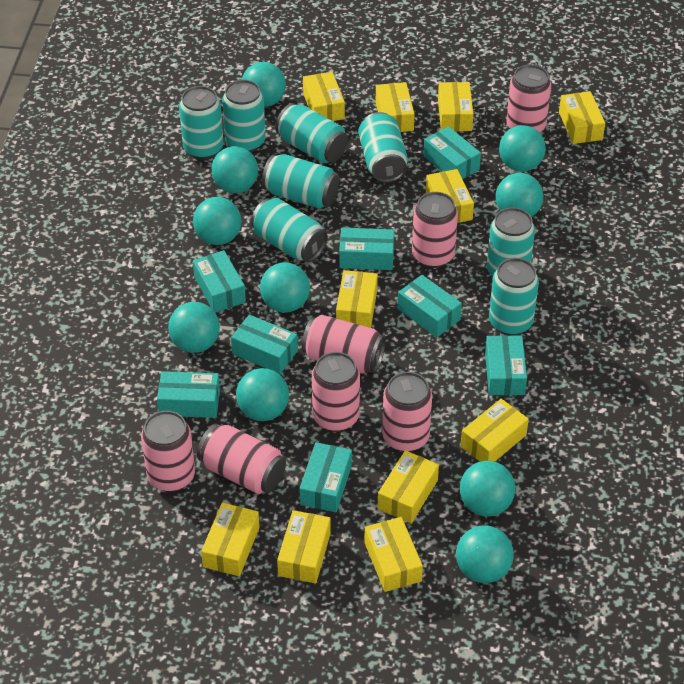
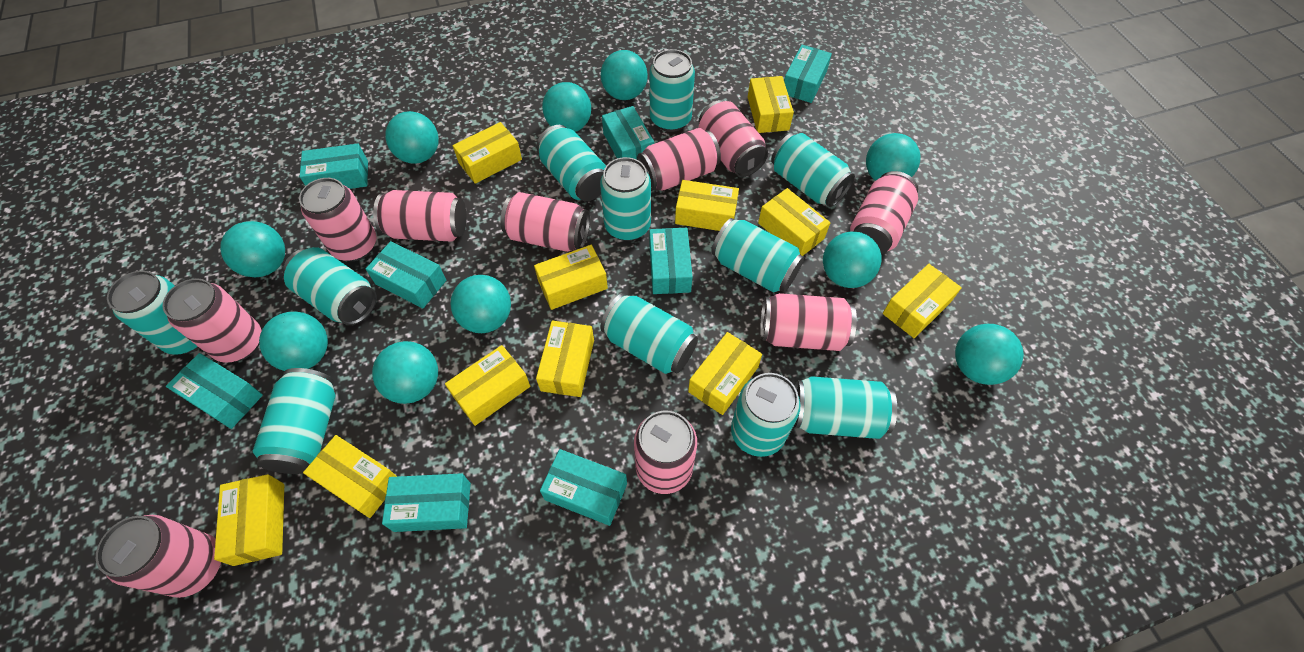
pink can: [141,411,195,492] [197,423,286,494] [302,315,386,374] [312,352,360,432] [382,372,432,452] [412,192,458,268] [506,64,551,133] = 7 -> [96,515,221,598] [163,278,262,363] [299,178,376,261] [373,190,467,242] [500,192,590,252] [634,411,697,494] [637,128,721,191] [699,100,768,177] [760,293,857,351] [850,171,918,254] = 10
turquoise can: [179,86,224,160] [222,80,266,152] [251,198,328,262] [262,154,339,209] [275,103,348,163] [358,112,408,183] [487,207,535,276] [489,258,539,336] = 8 -> [107,271,199,355] [253,368,335,474] [283,247,377,325] [536,125,606,201] [600,157,651,241] [600,293,698,374] [650,49,695,132] [712,218,804,292] [731,373,800,457] [771,133,855,207] [793,376,897,439] = 11

